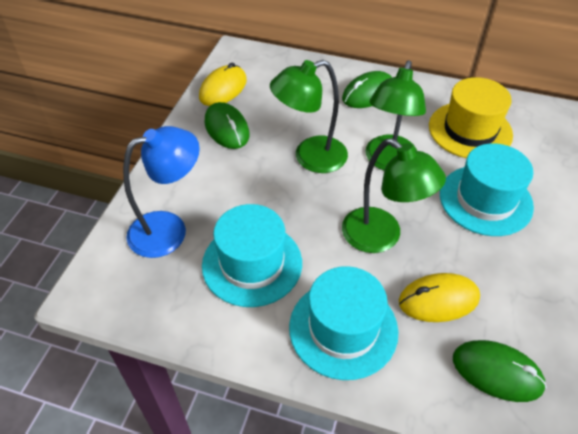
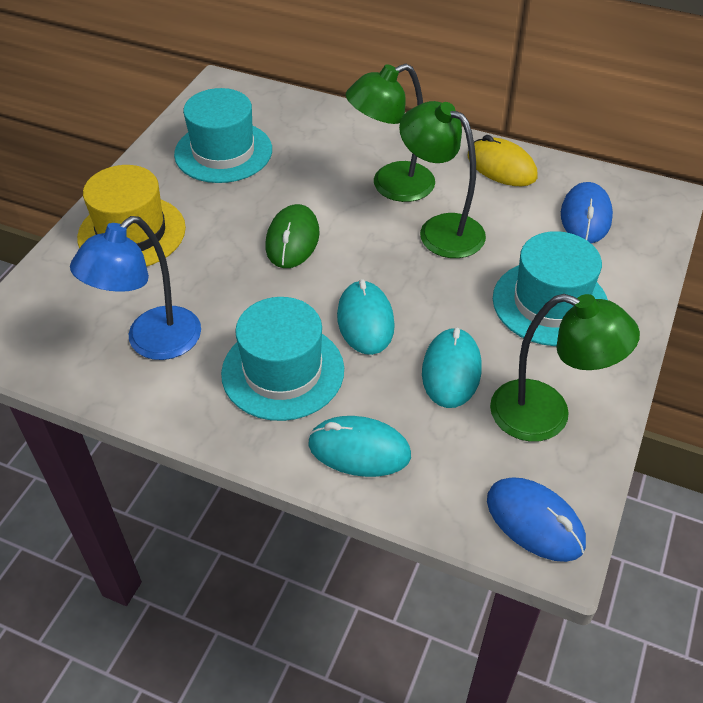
blue mouse: none = 0 -> [487,477,586,562] [561,182,613,243] = 2
green mouse: [205,102,249,149] [342,71,392,108] [453,340,547,402] = 3 -> [266,204,320,268] = 1
turquoise mouse: none = 0 -> [308,416,411,477] [337,279,395,355] [422,328,482,408] = 3
yellow mouse: [199,63,247,106] [399,273,480,322] = 2 -> [467,135,537,186] = 1

